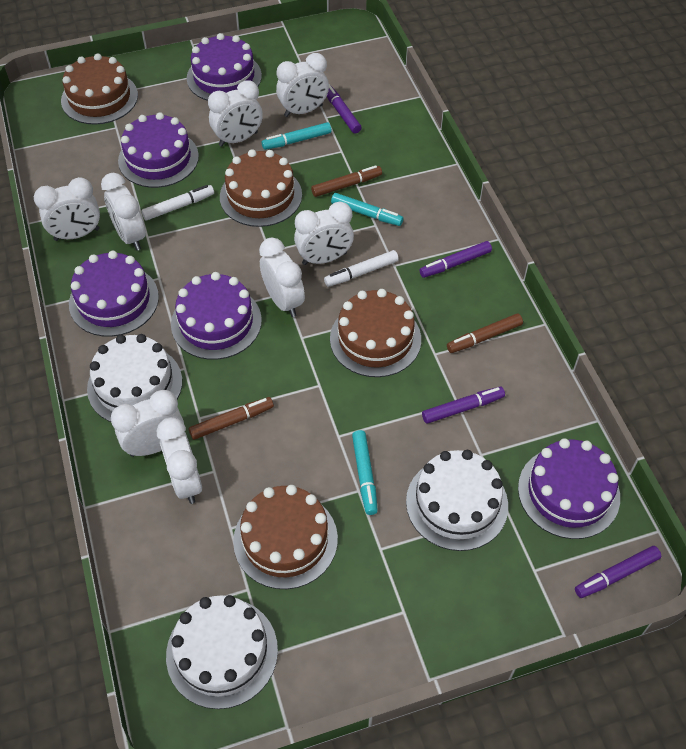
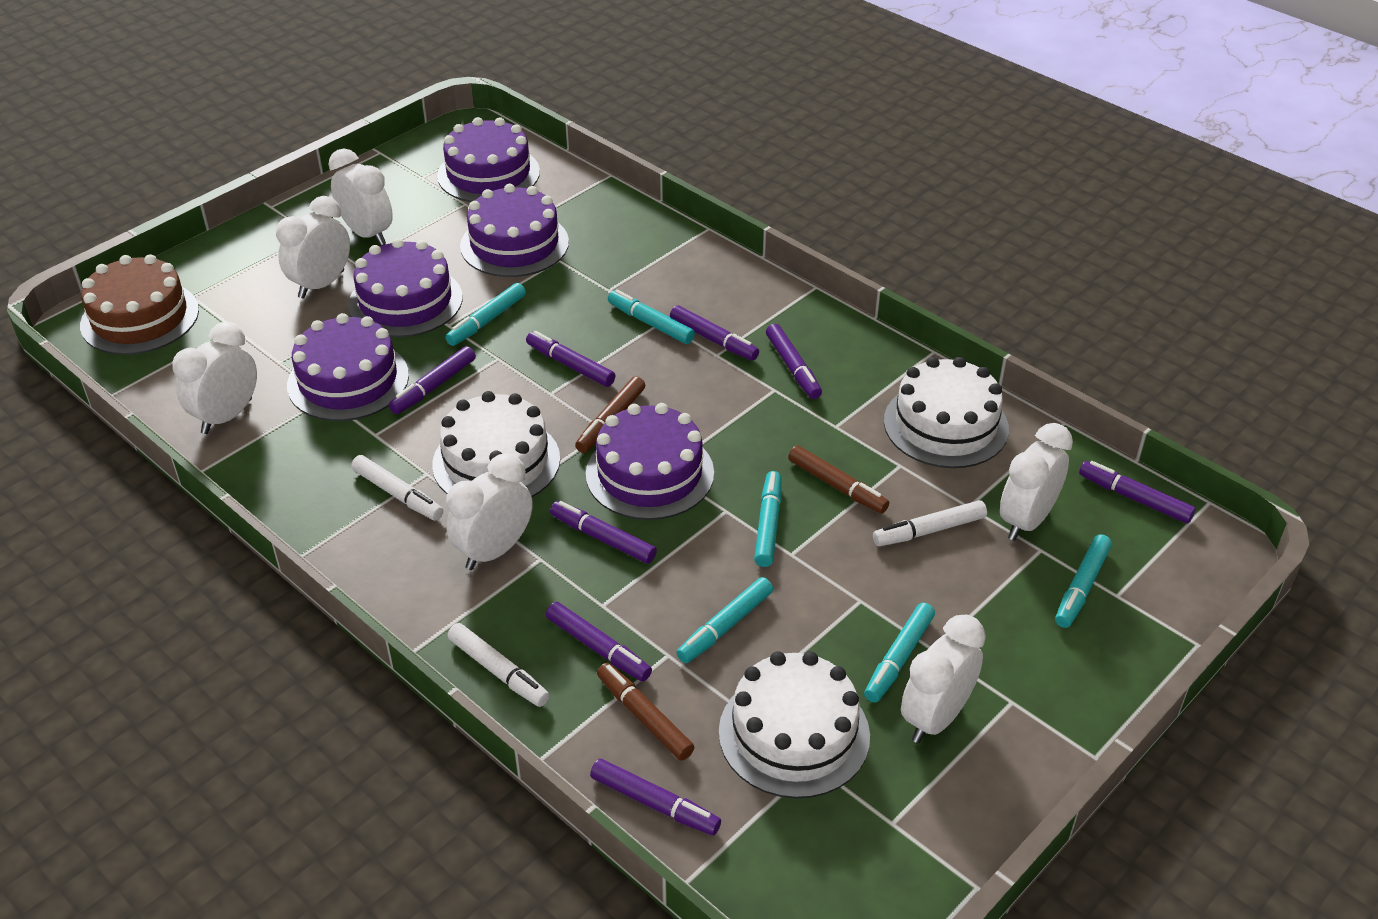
brown cake: [61,53,138,125] [220,149,302,227] [233,485,338,589] [330,289,421,377] = 4 -> [80,254,199,355] = 1
purple marker: [327,84,362,134] [419,241,492,278] [422,387,505,424] [575,546,661,598] = 4 -> [389,346,476,414] [526,331,616,387] [546,602,652,682] [550,501,657,564] [590,759,721,835] [670,305,759,361] [766,324,822,399] [1079,461,1196,523] = 8
turquoise marker: [262,122,331,150] [331,193,403,226] [352,430,378,515] = 3 -> [446,283,526,346] [608,290,695,344] [676,577,773,663] [754,471,781,567] [864,603,935,703] [1055,534,1112,628] = 6
white clock: [34,177,100,241] [101,173,146,251] [111,390,184,457] [157,417,202,504] [208,80,263,147] [259,238,305,317] [276,53,329,117] [294,202,354,265] = 8 -> [172,322,257,434] [276,196,350,299] [328,149,393,246] [446,453,533,570] [901,615,986,743] [1000,423,1073,541] = 6
white marker: [141,185,214,221] [324,250,399,287] = 2 -> [351,455,443,521] [448,623,549,707] [873,500,987,546] = 3

